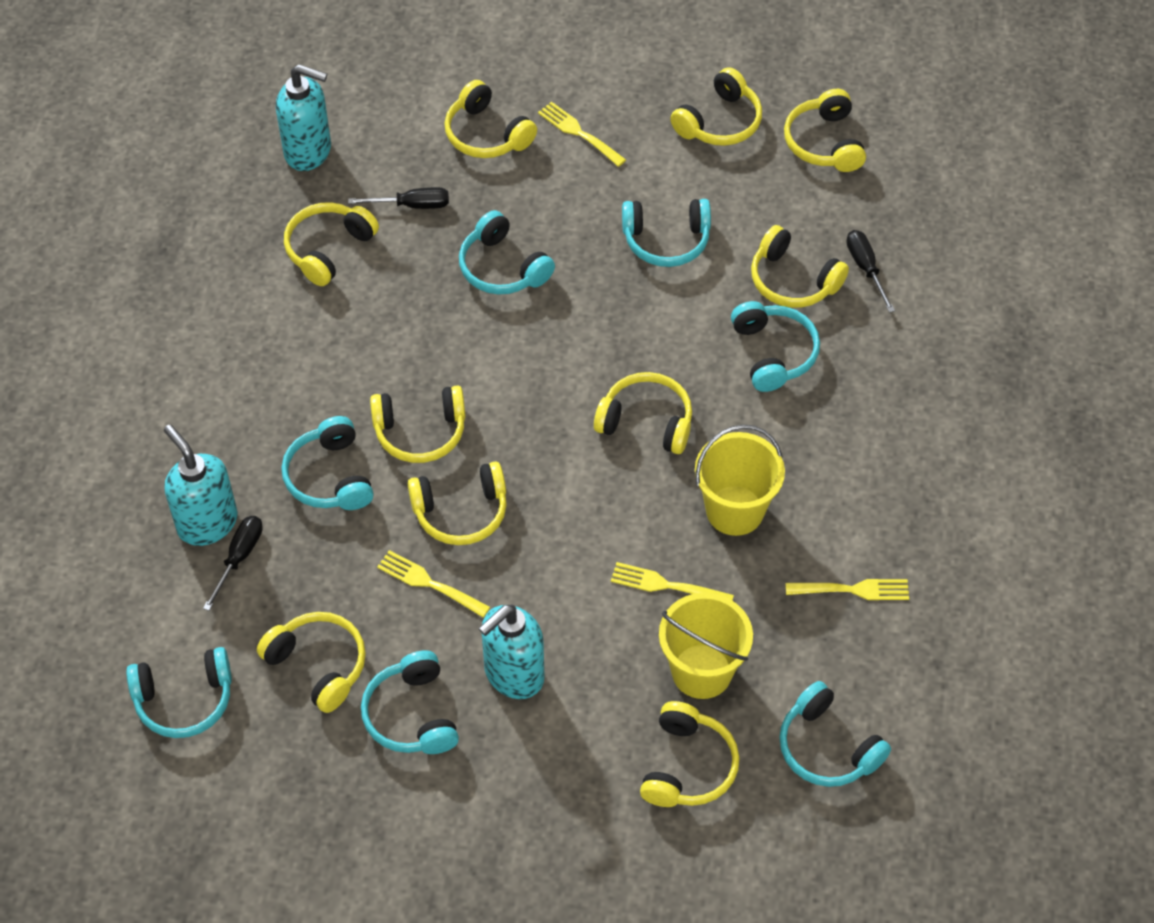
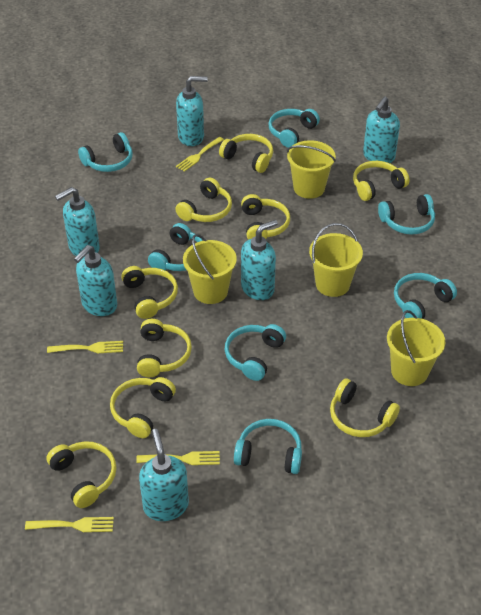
black screwdriver: [203,516,263,611] [348,187,449,209] [846,230,895,313] = 3 -> none = 0
turquoise soap dispenser: [164,425,238,546] [276,64,331,171] [478,605,545,699] = 3 -> [55,187,100,256] [74,245,117,316] [139,429,189,521] [176,76,208,146] [241,220,278,300] [363,97,400,163] = 6
yellow bucket: [659,593,753,699] [695,425,785,536] = 2 -> [183,234,237,304] [287,140,336,199] [309,223,363,297] [387,310,445,386] = 4
yellow headphones: [257,612,366,713] [284,202,379,286] [370,385,465,463] [408,461,507,545] [444,80,537,158] [594,372,692,454] [640,701,739,807] [670,67,762,146] [751,225,849,308] [784,89,866,172] = 10 -> [46,441,117,508] [110,377,176,438] [121,266,178,319] [137,319,192,377] [175,178,232,222] [219,134,273,173] [241,194,290,240] [330,378,400,437] [353,161,409,201] = 9

